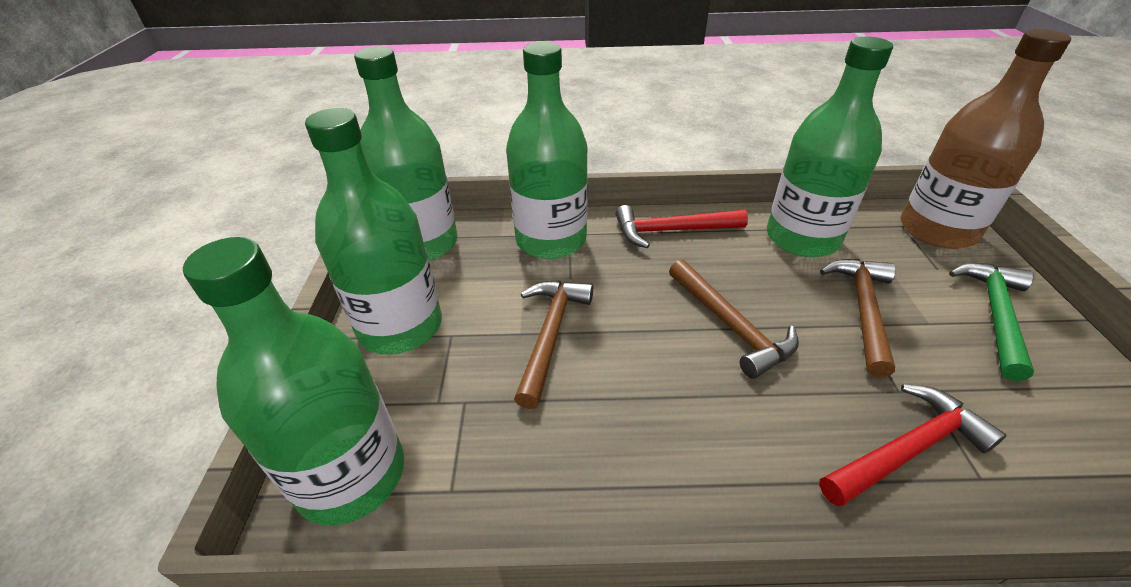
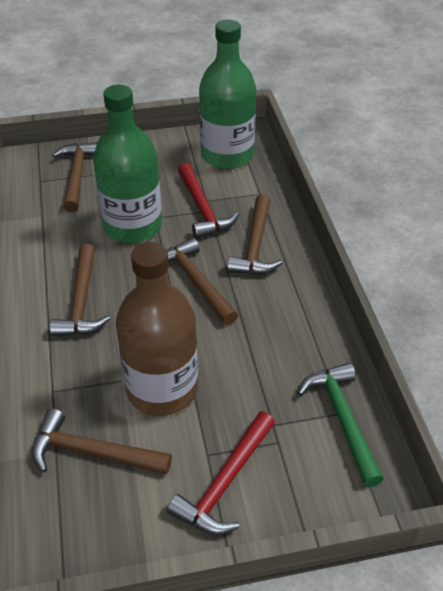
brown hammer: [514,281,593,409] [669,259,799,379] [820,259,896,378] = 3 -> [32,409,172,475] [50,244,110,337] [53,142,98,213] [167,238,238,325] [227,195,283,275] = 5
green bottle: [183,237,404,526] [305,108,442,355] [354,46,457,261] [506,42,588,259] [767,37,893,257] = 5 -> [93,85,162,243] [199,20,256,169] = 2

